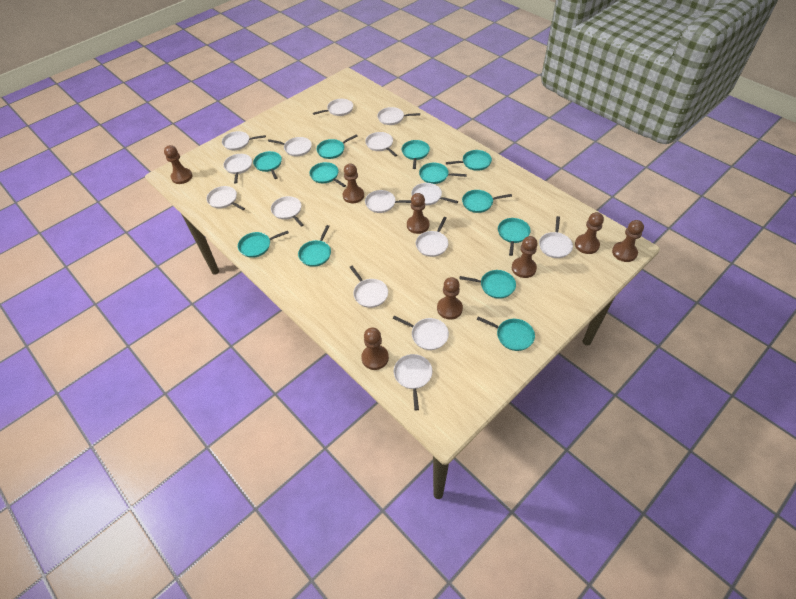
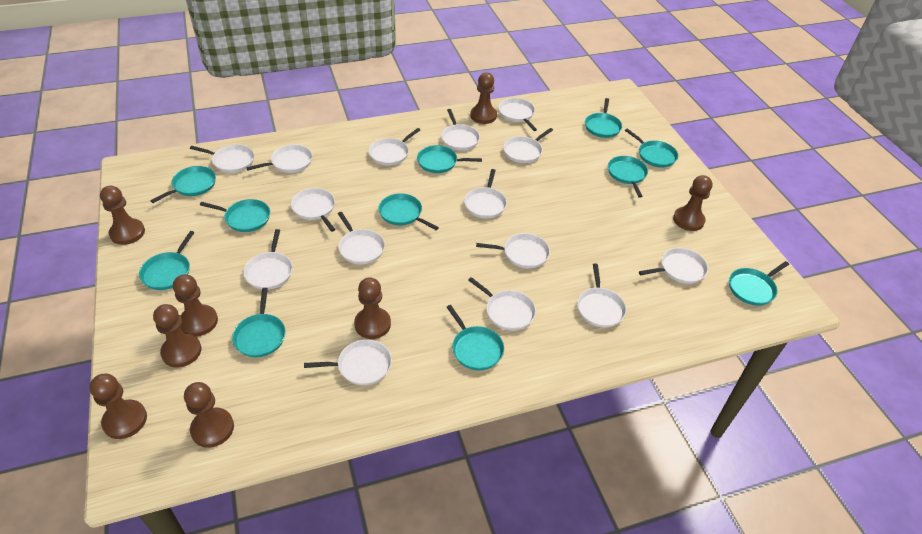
turquoise pan: [238,231,289,258] [253,151,282,179] [298,225,331,267] [309,162,346,187] [316,134,358,159] [402,140,430,169] [419,163,467,184] [446,150,492,171] [459,270,516,299] [462,190,512,213] [477,316,535,351] [498,218,531,256] = 12 -> [139,231,195,290] [150,166,216,203] [200,199,270,232] [232,288,285,357] [378,193,439,230] [417,145,482,173] [447,305,504,370] [585,98,622,138] [608,156,648,198] [625,129,678,167] [729,261,789,306] = 11

